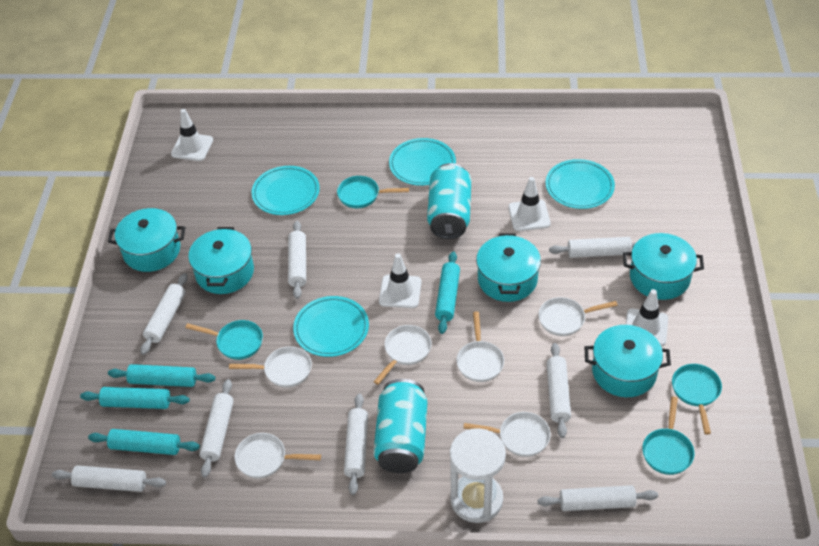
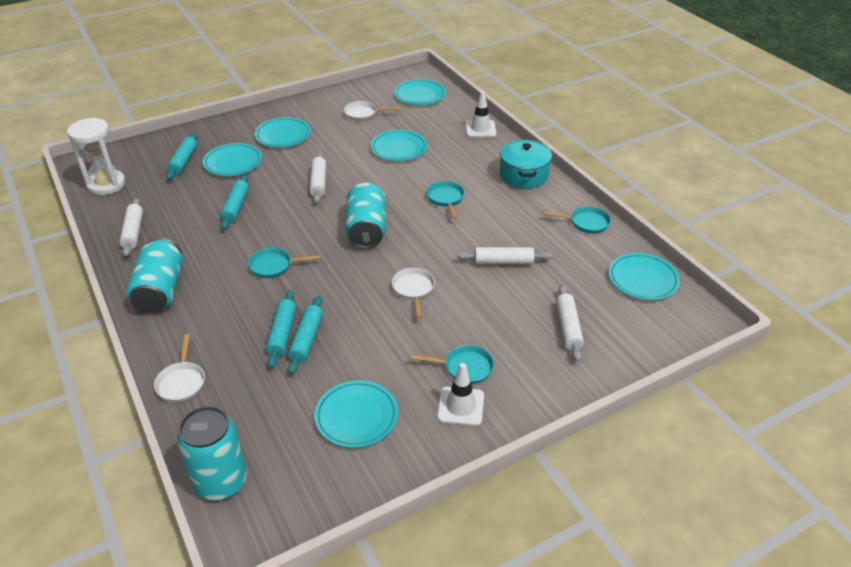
turquoise can: [373,379,427,473] [427,163,471,239] = 2 -> [127,238,183,313] [177,406,247,500] [345,182,386,249] = 3
turquoise plate: [251,166,320,215] [293,296,369,357] [389,138,456,186] [545,159,615,209] = 4 -> [203,143,262,176] [255,117,311,148] [314,380,398,448] [370,130,427,161] [394,79,446,105] [609,253,680,300] = 6
turquoise pot: [108,208,185,272] [188,227,254,294] [476,233,541,302] [585,325,671,397] [623,233,704,300] = 5 -> [500,140,552,188] = 1
white pan: [229,346,312,388] [234,433,321,478] [374,325,432,385] [456,311,504,382] [463,412,551,457] [538,297,618,336] = 6 -> [154,334,205,403] [344,101,400,121] [392,268,435,318] = 3
white rolling pin: [52,465,166,492] [140,273,188,355] [199,379,234,478] [288,221,306,299] [344,394,368,495] [538,485,658,511] [547,343,571,438] [549,237,636,258] = 8 -> [120,198,143,257] [310,152,326,203] [457,247,552,264] [556,285,584,362] = 4
white traffic cone: [171,109,213,161] [379,253,422,308] [508,177,551,231] [626,289,668,346] = 4 -> [437,363,484,426] [465,91,496,137] = 2

